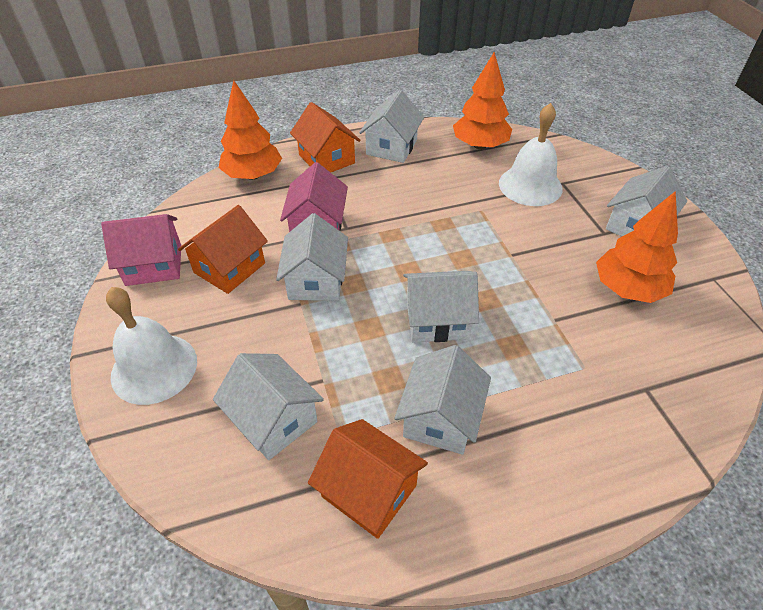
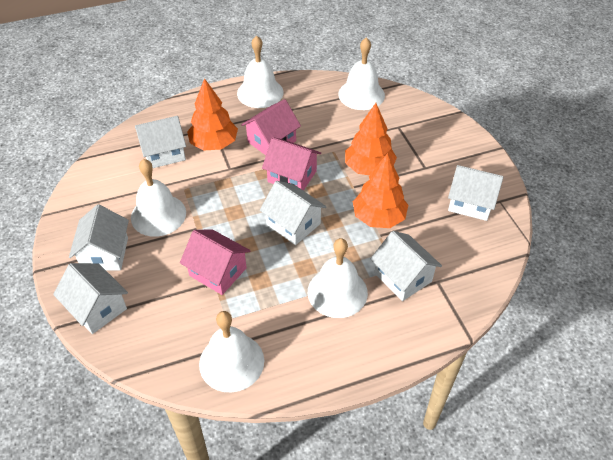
orange house: [178,205,268,294] [290,102,361,173] [308,419,428,539] = 3 -> none = 0
pink house: [101,214,181,286] [280,162,348,232] = 2 -> [180,229,250,295] [241,99,301,155] [262,137,321,191] = 3
white bell: [106,287,197,405] [499,103,563,206] = 2 -> [131,159,186,237] [199,311,264,392] [237,36,283,108] [308,238,368,318] [338,38,385,110] = 5

